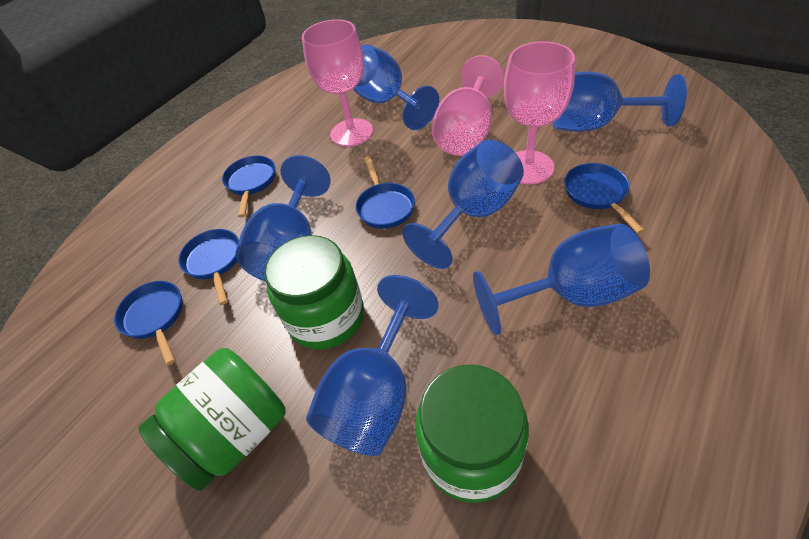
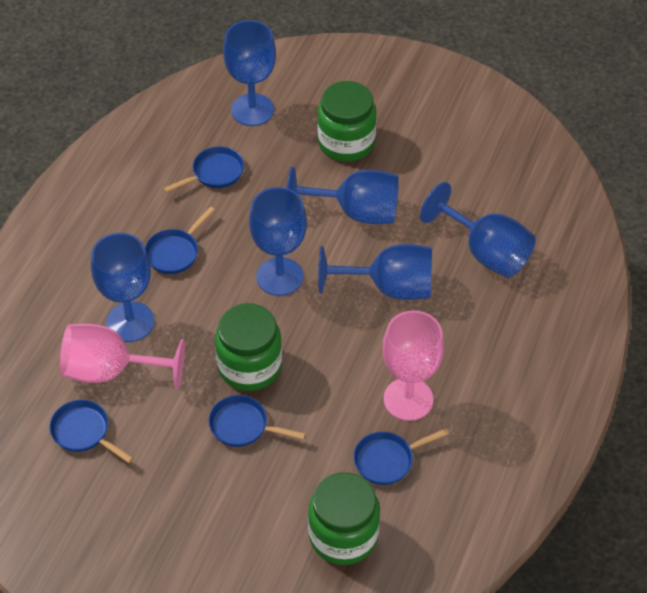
pink goblet: [302,19,373,147] [432,55,504,156] [504,41,575,184] = 3 -> [60,324,185,389] [382,311,444,421] = 2

